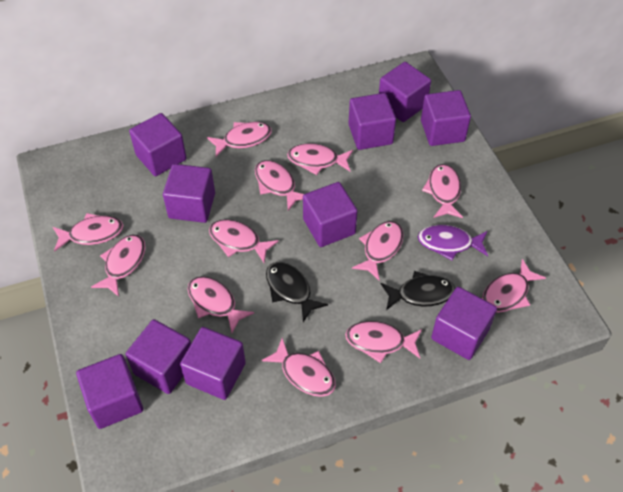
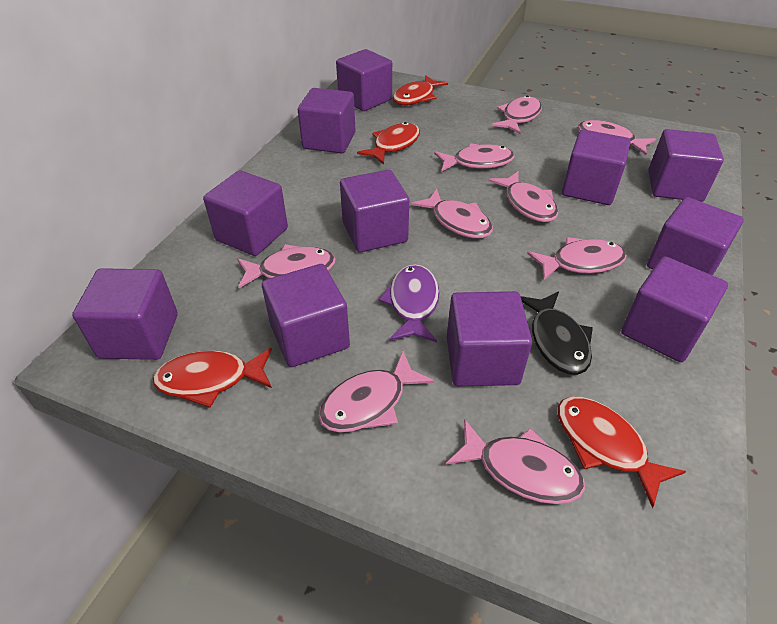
black fish: [266,262,328,322] [381,271,456,310] = 2 -> [521,291,593,375] = 1
pink fish: [53,213,123,251] [91,235,145,297] [187,276,254,333] [207,122,272,157] [209,219,279,263] [255,160,304,211] [261,338,336,397] [287,144,353,175] [345,321,422,363] [352,221,404,280] [422,164,463,218] [482,259,546,313] = 12 -> [237,244,336,288] [318,351,434,433] [411,189,493,239] [434,143,515,172] [446,419,585,504] [489,171,558,222] [491,95,542,134] [527,237,627,281] [578,120,656,155] = 9
purple cube: [76,354,143,429] [126,319,191,394] [129,113,186,176] [163,164,215,223] [180,327,246,400] [303,182,357,247] [348,93,396,150] [379,62,431,122] [421,90,471,146] [431,287,497,360] = 10 -> [72,268,178,360] [203,170,288,256] [262,264,350,367] [298,88,356,153] [336,49,392,111] [340,170,409,252] [447,291,532,386] [562,129,631,205] [621,256,728,362] [647,197,744,275] [648,129,724,202] = 11
red fish: none = 0 -> [153,348,272,408] [357,122,420,165] [393,75,448,105] [557,397,686,508] = 4

